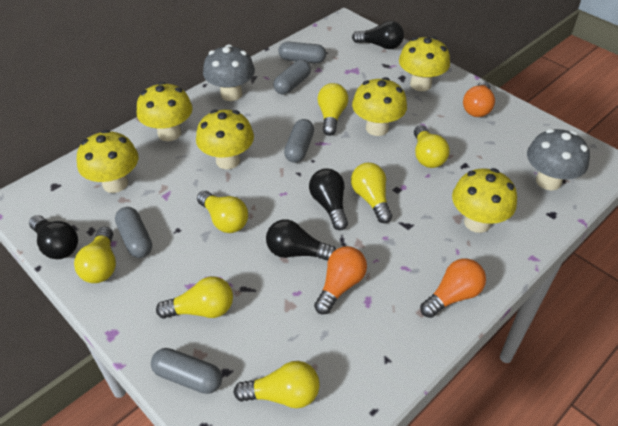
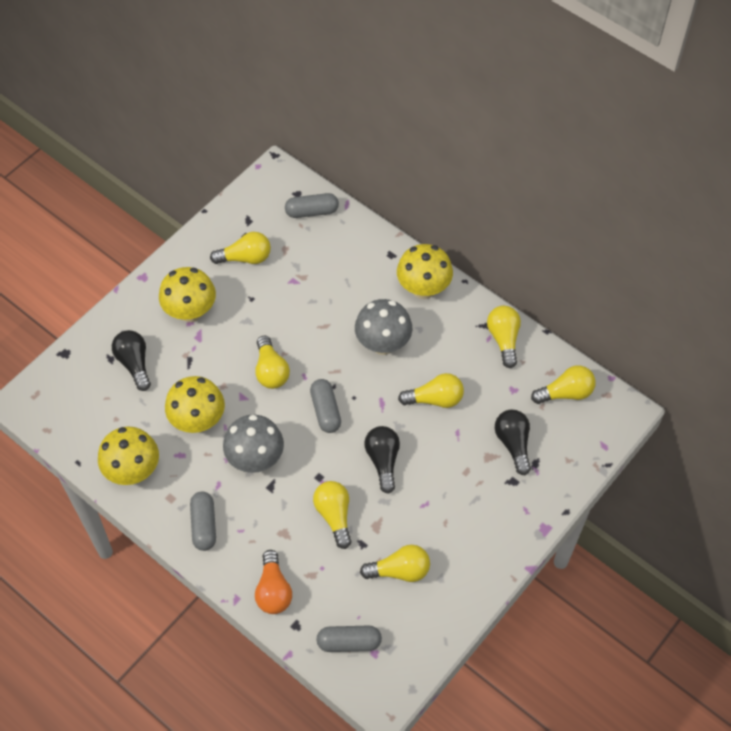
black light bulb: [29,215,78,259] [266,219,336,261] [309,168,348,230] [352,21,404,49] = 4 -> [112,330,151,391] [364,426,400,494] [495,410,531,475] = 3
grey capsule: [115,207,152,258] [151,348,222,394] [273,60,311,94] [279,42,326,63] [284,119,314,163] = 5 -> [190,491,216,551] [285,193,339,218] [310,379,341,433] [316,626,382,652] = 4
orange light bulb: [314,246,367,315] [420,258,486,318] [463,81,495,117] = 3 -> [255,550,292,614] = 1
yellow mushroom: [77,130,138,193] [137,82,193,141] [196,109,254,169] [352,77,407,136] [399,36,450,91] [452,168,517,233] = 6 -> [98,426,159,485] [159,267,216,322] [165,376,225,433] [397,244,453,299] = 4

